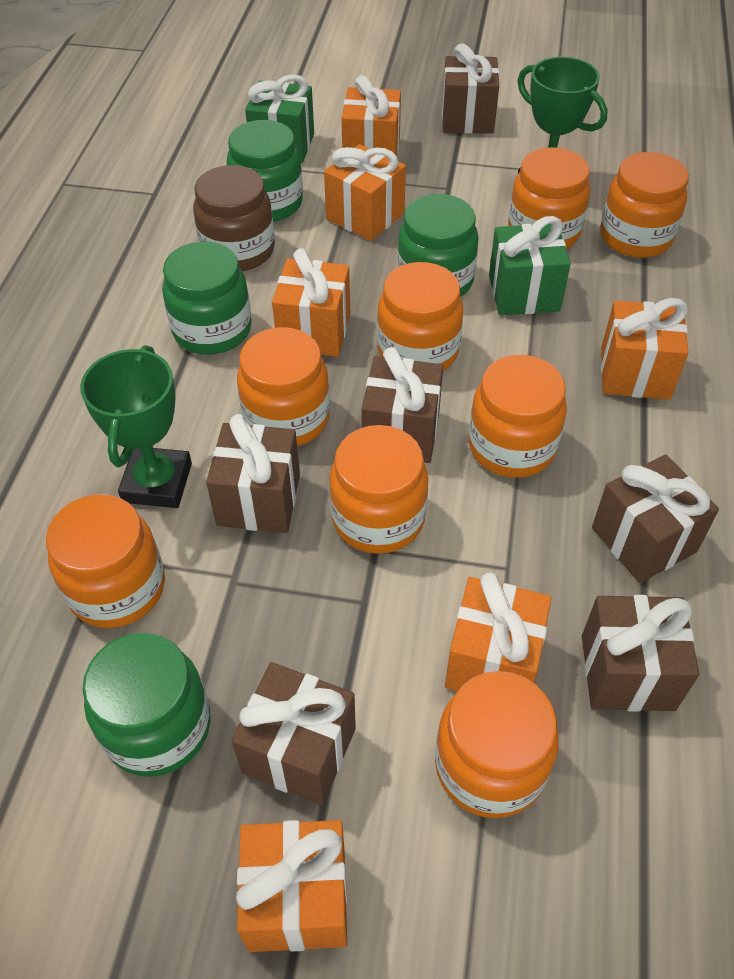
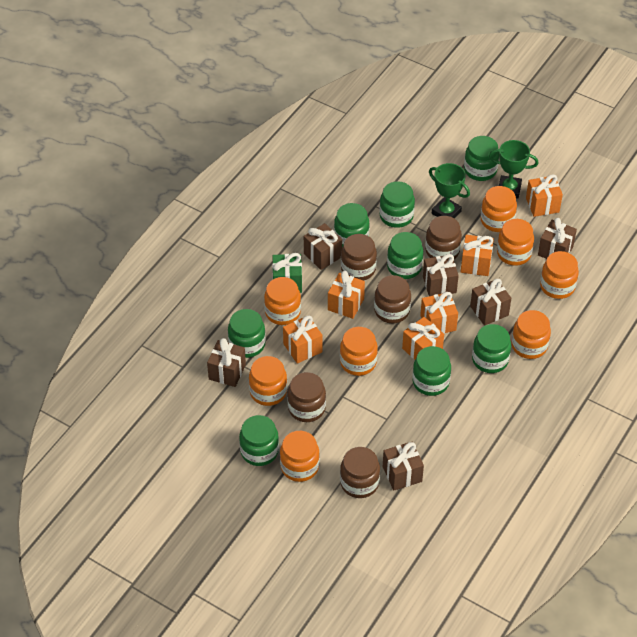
brown jar: [193,165,275,271] = 1 -> [287,372,326,422] [340,447,380,498] [341,234,377,281] [374,275,411,323] [425,216,462,259] = 5
green gift: [245,74,314,163] [489,216,571,315] = 2 -> [272,253,302,293] = 1
green jar: [83,633,211,777] [162,242,252,354] [226,120,303,222] [397,194,479,297] = 4 -> [228,309,266,358] [239,415,279,466] [334,203,369,248] [379,181,415,228] [387,232,423,279] [412,346,451,396] [464,136,499,181] [472,324,511,373] = 8

